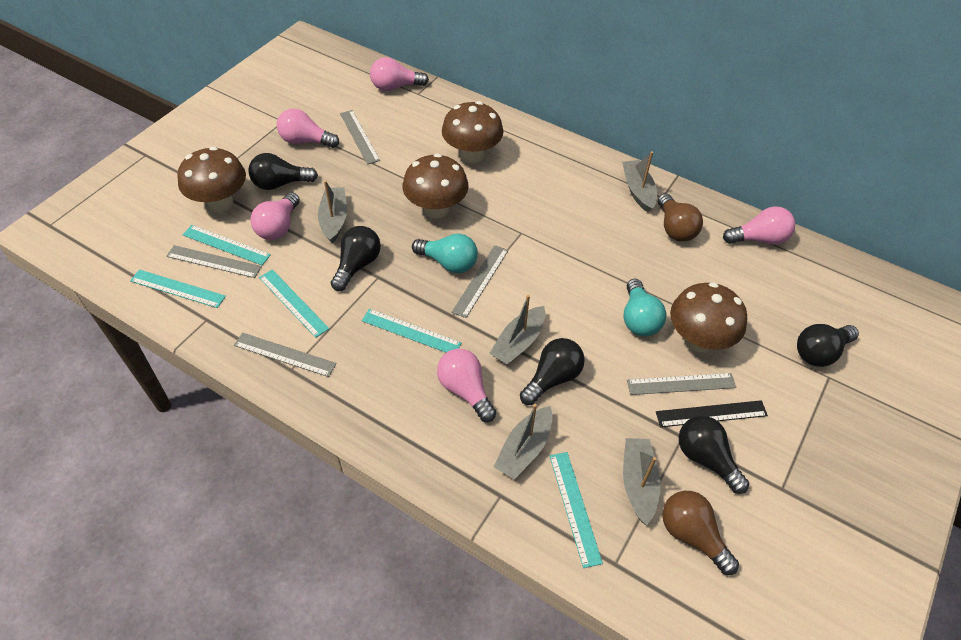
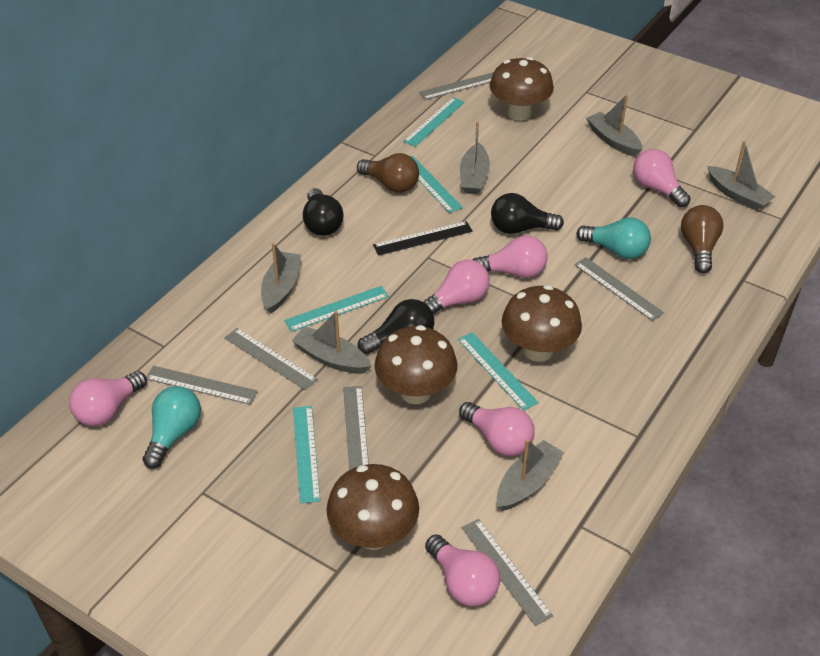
black light bulb: [248,153,318,190] [331,226,381,291] [520,338,585,405] [679,416,749,494] [797,324,859,367] = 5 -> [303,188,344,236] [358,299,434,354] [491,193,564,234] = 3
grey boat: [318,180,347,243] [489,295,545,365] [494,404,552,479] [622,151,657,212] [623,438,661,525] = 5 -> [261,243,301,314] [291,310,371,374] [460,122,490,194] [497,439,564,511] [586,94,642,157] [707,141,776,211] = 6
grey ruler: [166,245,262,278] [234,333,337,377] [340,110,380,165] [452,245,508,318] [627,373,736,395] = 5 -> [146,366,258,405] [224,328,318,390] [343,386,369,470] [419,72,494,100] [462,519,553,626] [574,257,664,321] = 6
pink light bulb: [251,192,300,240] [277,109,339,148] [370,57,429,91] [437,349,496,422] [723,206,795,245] = 5 -> [69,371,147,426] [424,260,490,314] [425,535,500,606] [459,402,535,456] [473,235,548,278] [633,149,691,208] = 6

